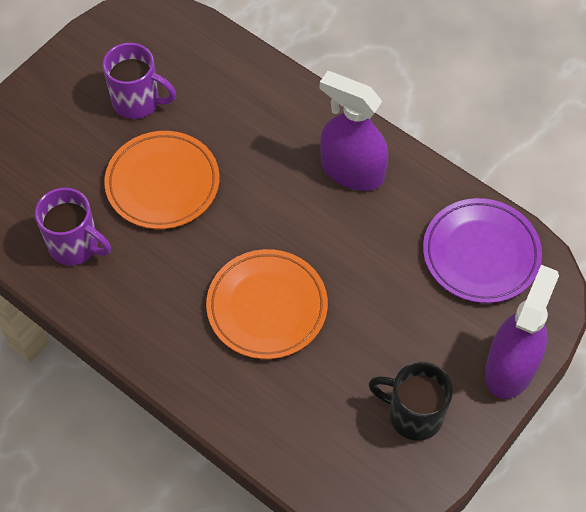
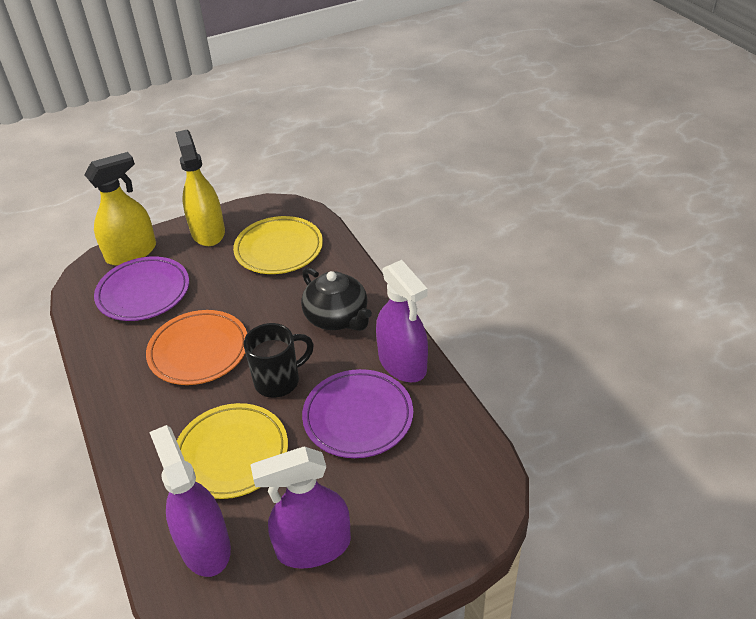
black teapot: none = 0 -> [301,267,372,331] = 1
orange plate: [104,131,219,229] [206,249,328,359] = 2 -> [146,310,247,385] = 1
purple mug: [35,188,111,266] [102,43,176,119] = 2 -> none = 0
purple plate: [423,198,542,303] = 1 -> [94,256,189,321] [302,369,413,458] = 2
purple spray bottle: [320,71,388,191] [485,265,559,399] = 2 -> [150,425,231,577] [251,447,351,569] [376,260,428,382] = 3
yellow plate: none = 0 -> [177,403,288,499] [233,216,323,274] = 2
yellow spray bottle: none = 0 -> [84,152,156,266] [175,130,225,246] = 2

